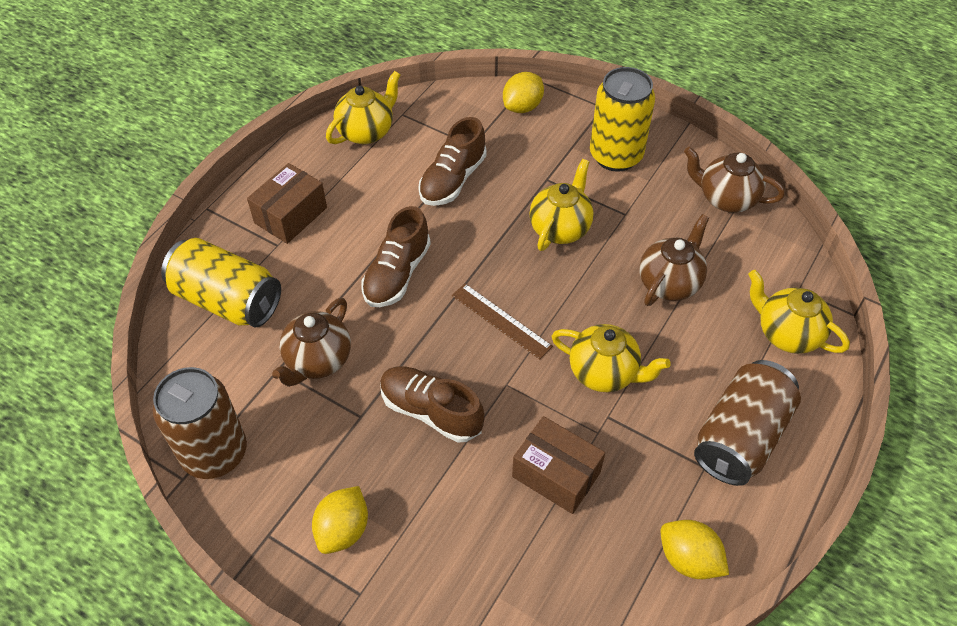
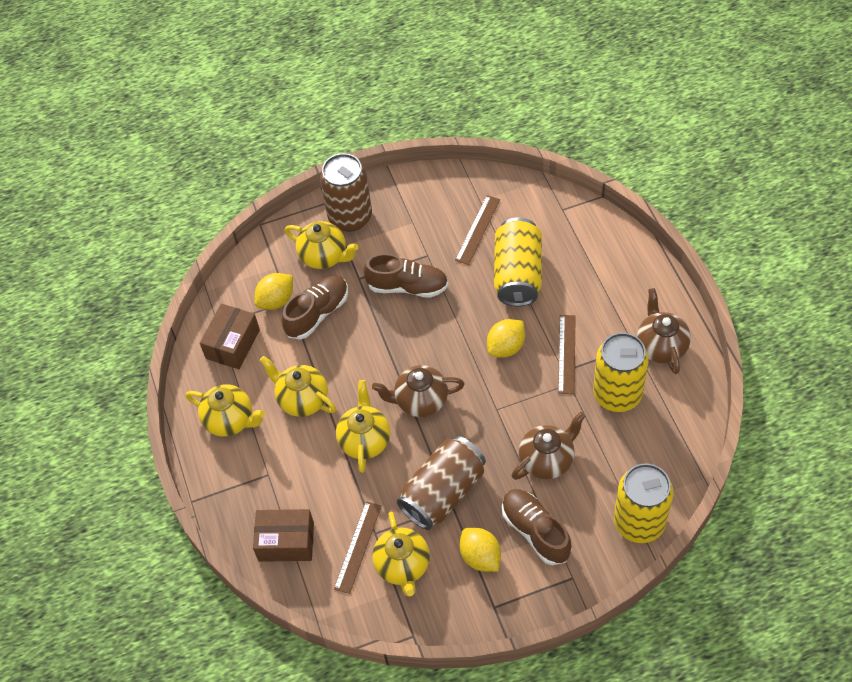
brown ruler: [452,284,553,359] = 1 -> [334,501,382,594] [455,195,500,265] [558,315,576,394] = 3
yellow can: [161,238,281,327] [590,67,655,172] = 2 -> [494,218,542,307] [593,332,649,412] [614,463,673,543] = 3
yellow teapot: [326,71,401,144] [529,159,594,251] [551,324,670,392] [748,270,850,354] = 4 -> [186,384,265,437] [260,356,336,417] [285,221,358,269] [336,380,390,473] [372,512,430,597] = 5

